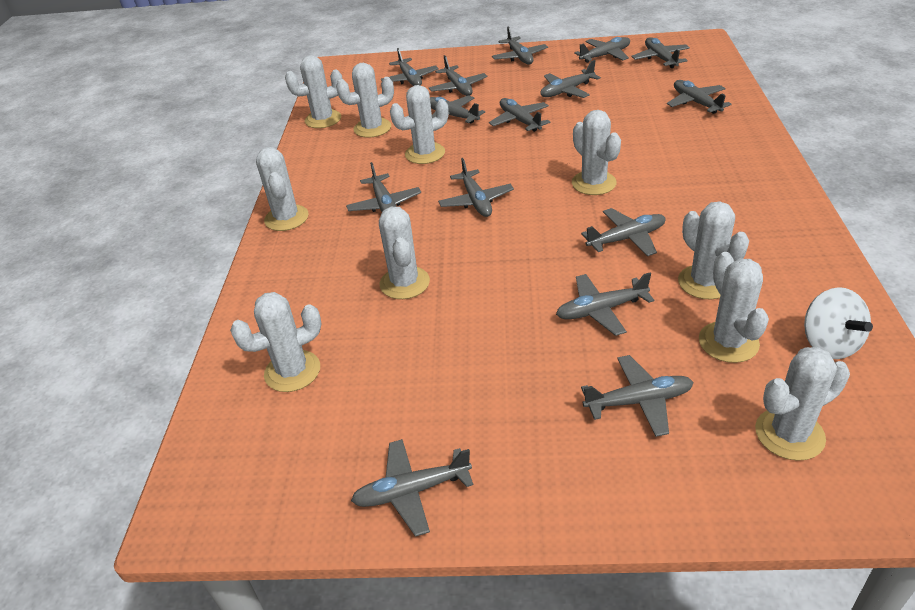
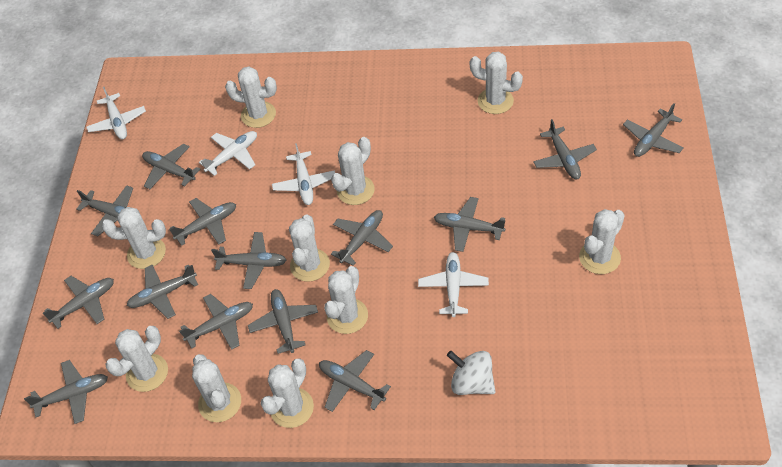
grey plane: [346,162,421,212] [351,439,473,537] [381,48,439,86] [429,55,488,96] [430,95,485,124] [438,158,514,217] [489,98,550,132] [492,26,548,65] [541,60,601,98] [556,273,654,336] [574,37,630,63] [581,208,666,256] [581,355,694,437] [631,37,690,68] [667,80,732,114] = 15 -> [24,360,108,424] [43,276,114,329] [77,185,133,236] [127,264,198,319] [142,143,200,189] [169,198,236,246] [179,294,253,350] [211,232,287,289] [248,289,318,354] [319,350,391,412] [331,210,393,266] [434,197,506,252] [533,119,597,179] [623,103,683,157] = 14
white plane: none = 0 -> [86,87,146,139] [199,131,257,176] [272,143,335,205] [418,252,489,317] = 4

